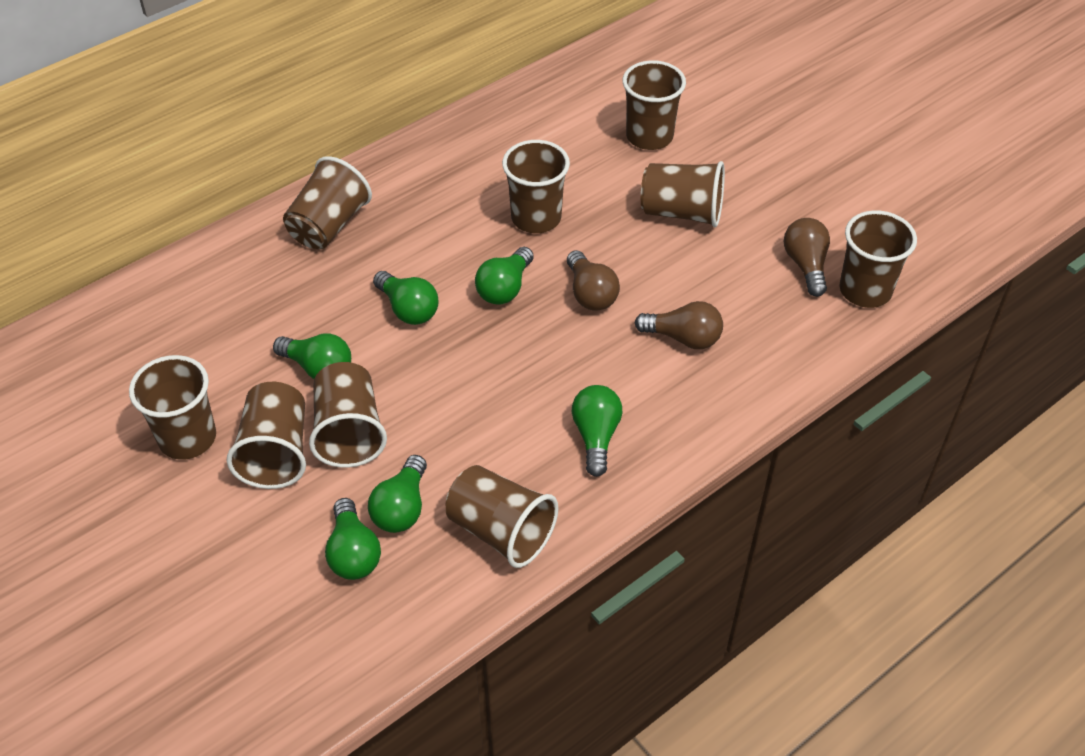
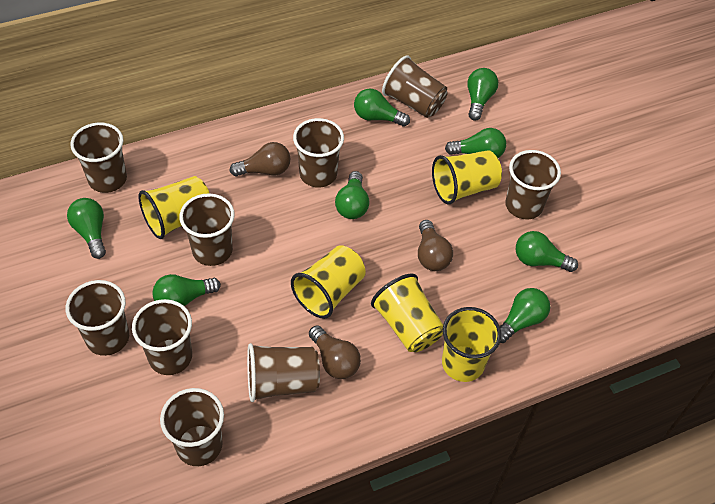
green light bulb: [273,333,351,379] [325,498,381,580] [368,455,427,533] [373,271,438,325] [475,247,534,305] [572,385,622,477] = 6 -> [67,198,106,259] [152,274,221,306] [335,171,369,219] [354,88,410,127] [445,128,506,158] [467,68,499,121] [500,288,550,343] [516,231,578,272] = 8
yellow cup: none = 0 -> [138,176,209,239] [291,245,366,319] [371,274,443,352] [432,150,502,204] [442,307,501,382] = 5

